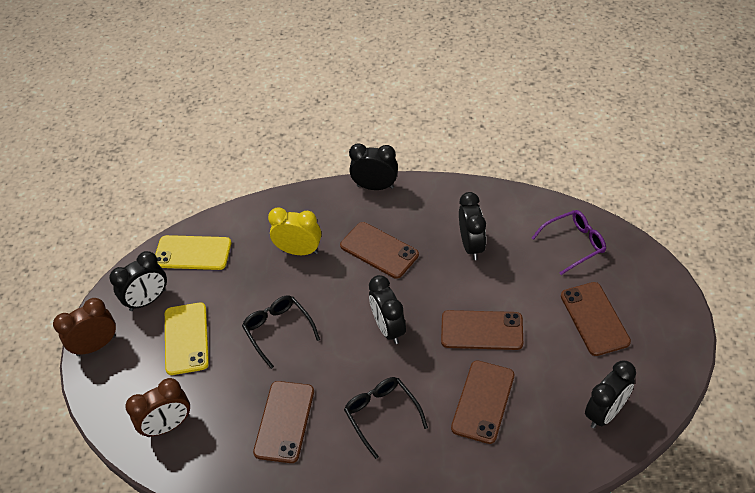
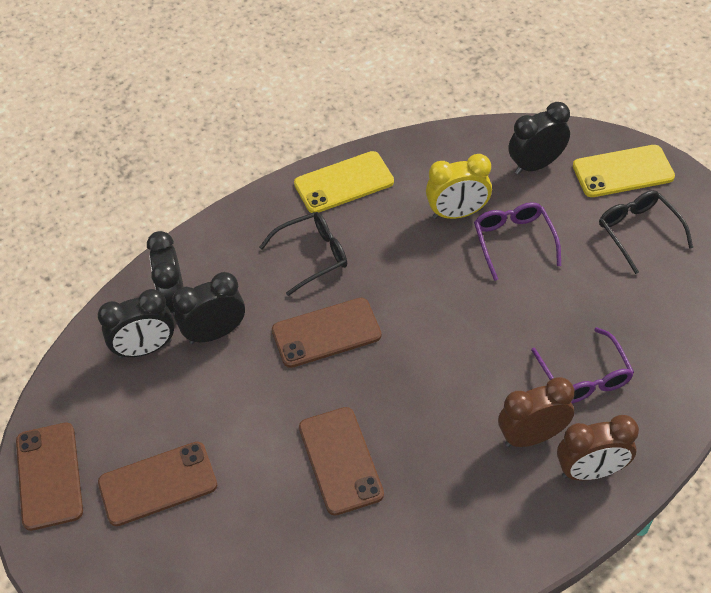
black clock: [109,251,167,311] [349,143,398,190] [369,275,406,344] [459,192,486,260] [585,360,636,428] = 5 -> [98,289,174,358] [147,231,184,319] [172,272,245,344] [508,102,570,175] = 4
brown phone: [253,381,314,463] [340,222,419,279] [441,310,523,350] [451,360,514,444] [561,282,631,356] = 5 -> [16,423,83,531] [98,442,217,526] [272,298,382,368] [299,407,384,516] = 4
purple glasses: [532,210,606,275] = 1 -> [474,202,561,281] [531,327,634,403] = 2

